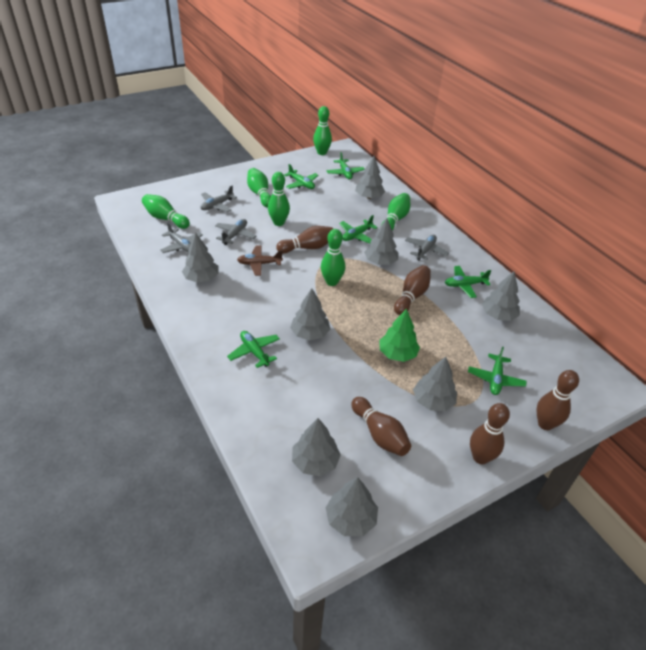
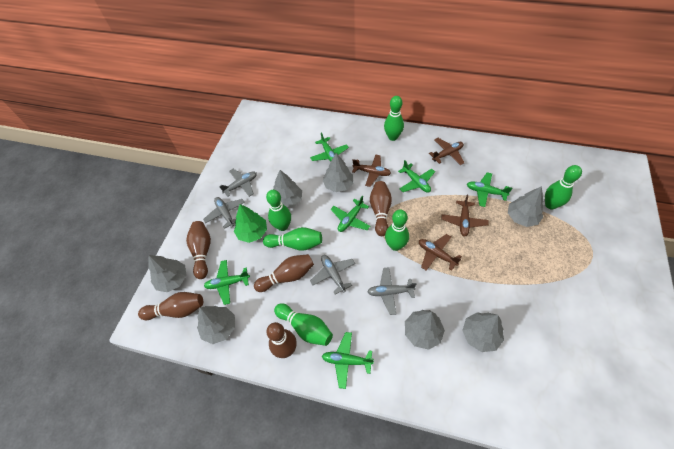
brown plane: [237,245,283,276] = 1 -> [352,154,391,187] [419,234,462,271] [429,138,465,165] [441,195,489,237] = 4
grey tree: [182,233,219,282] [290,288,330,340] [292,418,341,476] [326,477,378,536] [355,156,385,199] [364,218,399,265] [413,357,457,411] [482,271,520,321] = 8 -> [149,255,187,292] [197,306,235,344] [273,170,302,208] [323,153,354,192] [405,310,445,350] [462,312,504,352] [508,186,544,227] = 7

